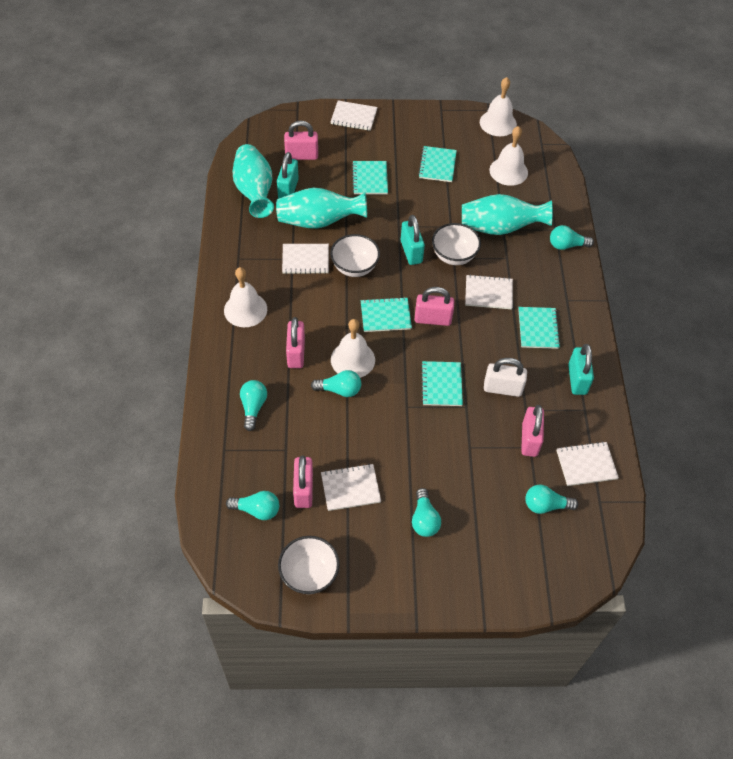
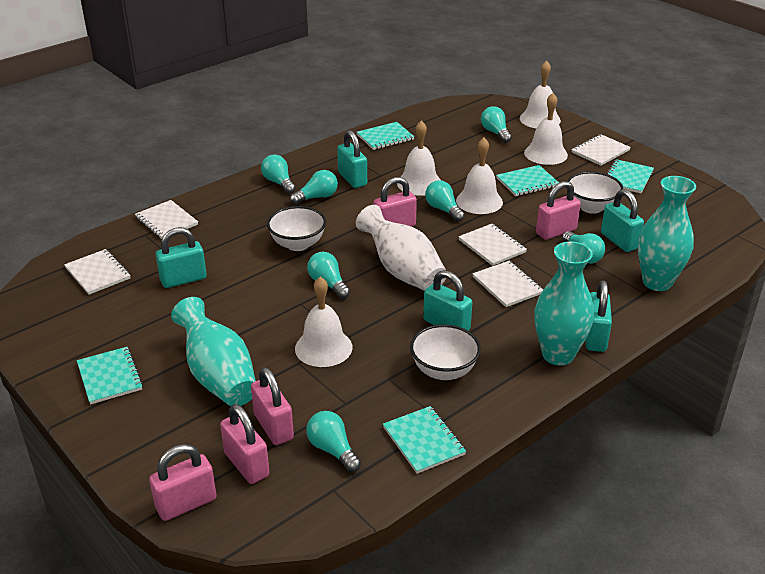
turquoise light bulb: [226,491,279,520] [240,380,267,431] [311,370,361,397] [412,488,441,537] [525,484,578,514] [550,225,594,250] = 6 -> [261,155,296,194] [290,170,338,205] [307,252,350,299] [307,411,361,472] [425,180,465,222] [481,106,512,143] [562,231,605,264] = 7
turquoise padlock: [277,152,299,199] [401,215,425,265] [568,344,594,395] = 3 -> [156,227,207,288] [337,130,367,188] [423,270,472,331] [586,280,612,352] [601,189,644,252] = 5
white bell: [224,267,267,327] [331,319,375,378] [480,77,517,136] [489,126,528,186] = 4 -> [295,277,352,367] [397,120,440,196] [456,138,503,214] [520,61,561,128] [524,93,568,165] = 5
white padlock: [484,358,527,397] = 1 -> none = 0
white vase: none = 0 -> [356,205,446,291] = 1

